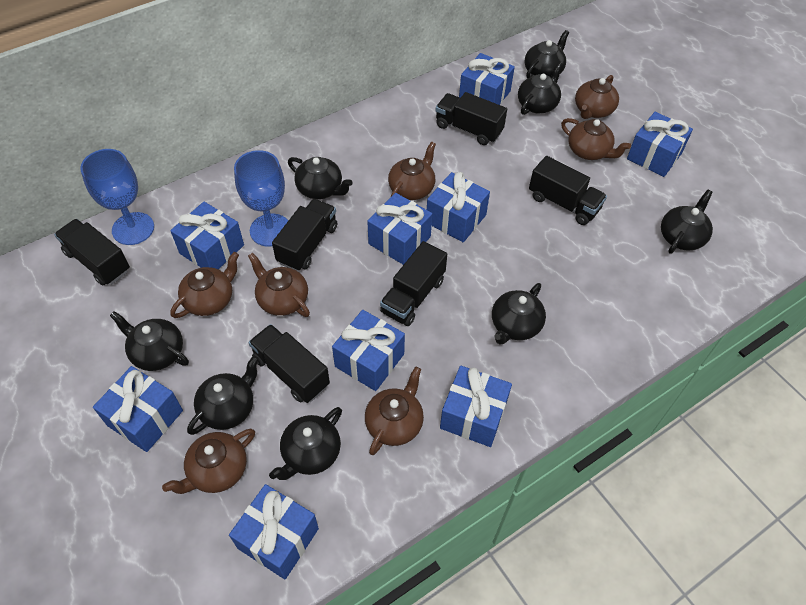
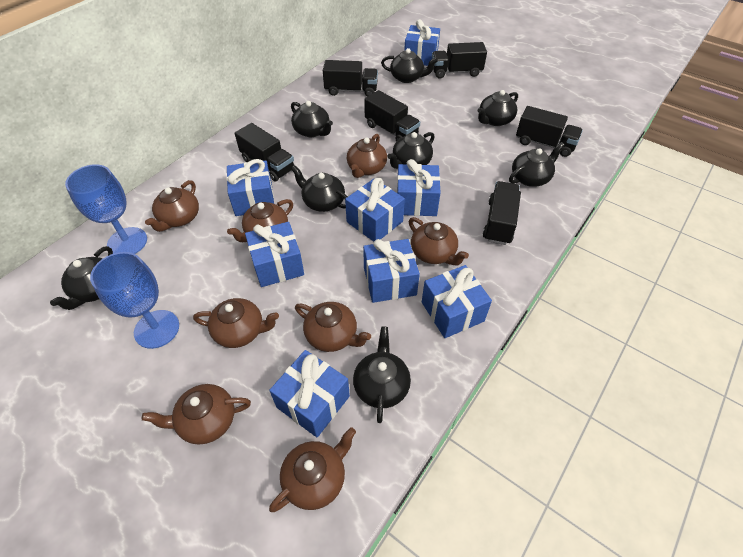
blue gift: [93,366,183,452] [170,202,244,270] [229,484,319,579] [332,310,405,391] [367,193,432,265] [427,172,490,242] [440,366,512,447] [459,53,515,105] [627,112,693,177] = 9 -> [226,159,274,216] [245,222,304,287] [269,350,350,438] [345,178,405,242] [363,239,420,303] [397,159,441,216] [404,19,440,66] [422,265,492,338] = 8
brown teapot: [162,429,255,494] [170,252,239,318] [248,252,310,317] [365,367,424,455] [388,141,436,200] [561,118,631,160] [575,75,619,119] = 7 -> [142,384,251,444] [145,180,199,232] [193,298,279,348] [227,199,293,242] [269,427,356,512] [295,302,371,352] [347,134,387,178] [409,217,469,265] = 8

